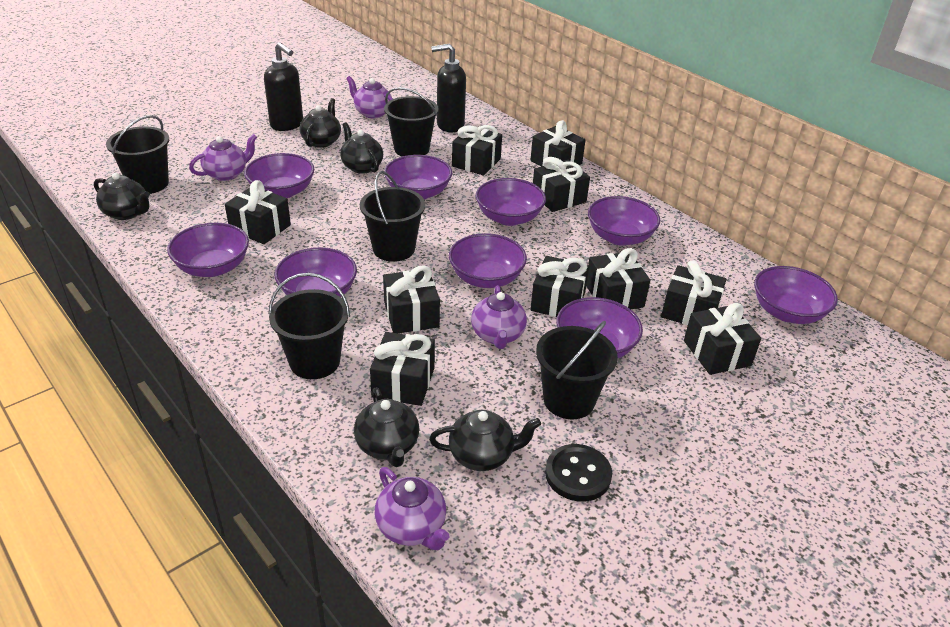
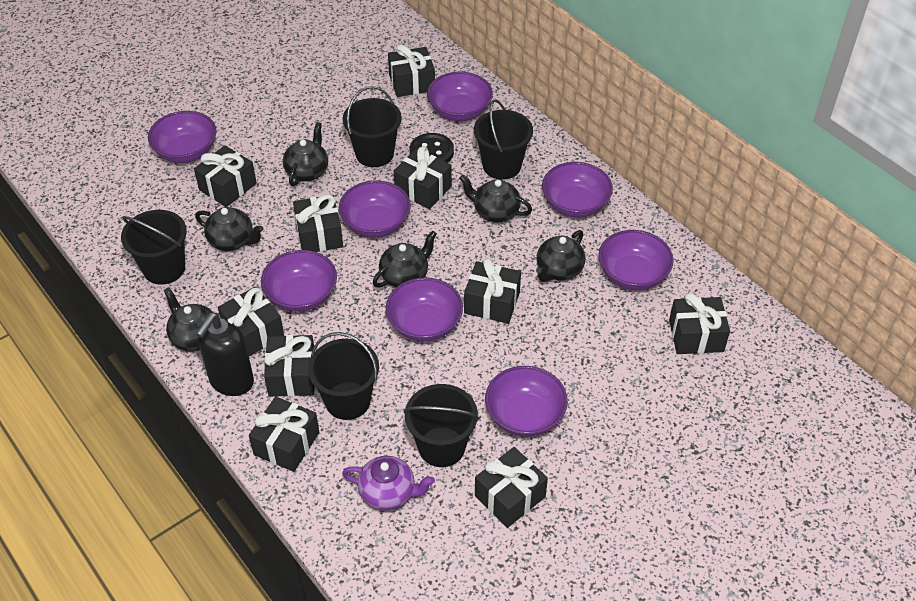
black soap dispenser: [264,42,303,131] [431,43,466,132] = 2 -> [196,313,254,396] = 1
black teapot: [94,173,150,220] [299,98,341,148] [340,123,383,174] [354,387,419,467] [429,410,541,471] = 5 -> [164,287,214,352] [195,207,263,251] [283,122,328,186] [373,230,437,288] [459,175,532,222] [536,230,585,282] = 6
purple bowl: [167,223,249,277] [244,153,314,198] [274,247,357,297] [384,155,452,199] [449,233,527,288] [476,178,546,226] [556,297,643,358] [588,196,660,246] [754,266,838,324] = 9 -> [148,111,217,163] [261,250,337,312] [339,180,411,237] [386,278,463,342] [427,71,493,121] [485,366,568,437] [542,162,613,217] [598,230,674,290] = 8
purple teapot: [189,134,257,181] [346,76,393,118] [375,467,449,550] [471,285,527,349] = 4 -> [342,456,435,510] = 1

